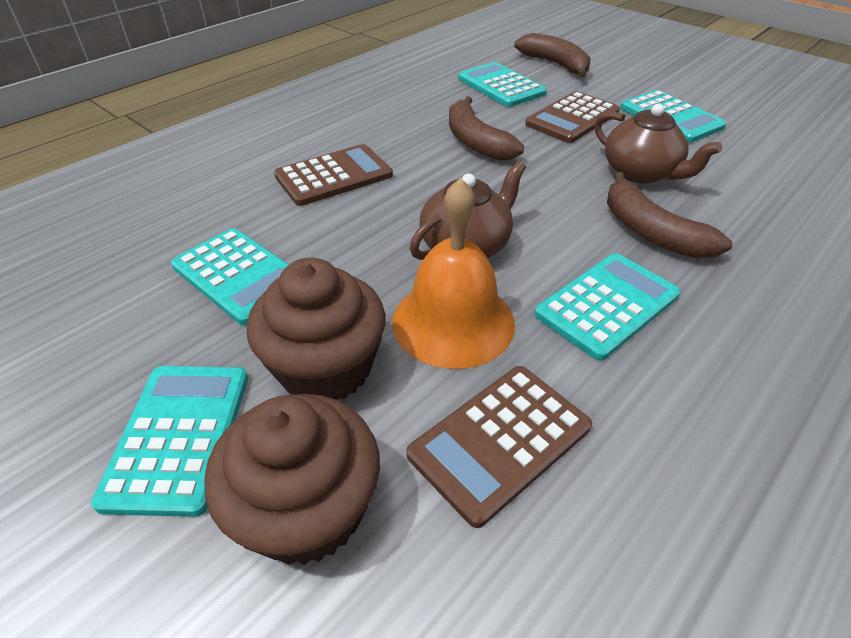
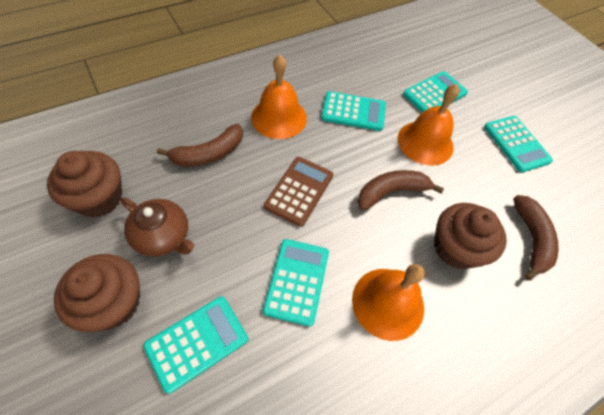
brown calculator: [274,144,393,206] [406,366,592,528] [525,91,620,143] = 3 -> [264,157,333,227] = 1
brown cupcake: [204,394,380,565] [247,258,386,400] = 2 -> [47,151,122,218] [54,254,140,332] [434,203,507,269] = 3
brown teapot: [410,161,526,260] [595,104,722,183] = 2 -> [121,198,194,257] = 1
orange bell: [392,178,515,369] = 1 -> [251,55,307,139] [352,264,425,341] [398,84,459,166] = 3

